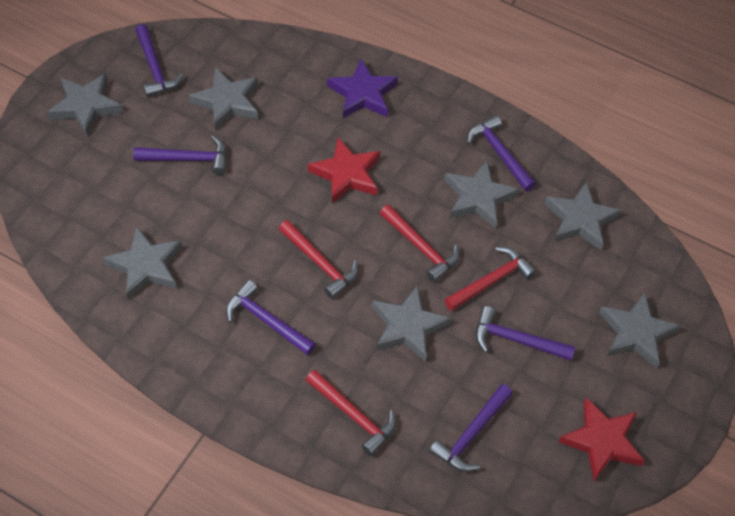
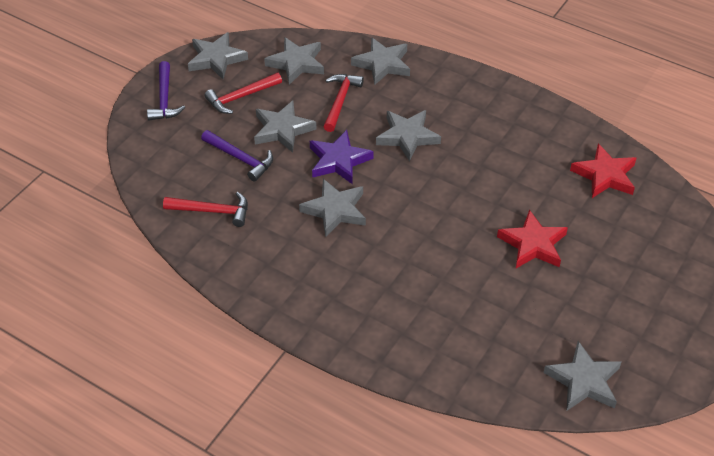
purple hammer: [133,136,227,175] [135,24,184,97] [226,280,316,356] [429,384,513,472] [467,115,536,191] [475,306,575,361] = 6 -> [147,61,185,120] [201,130,273,182] = 2
red hammer: [279,220,358,299] [306,370,396,456] [380,204,459,282] [444,247,536,311] = 4 -> [163,192,248,227] [204,73,282,114] [323,74,364,132] = 3

